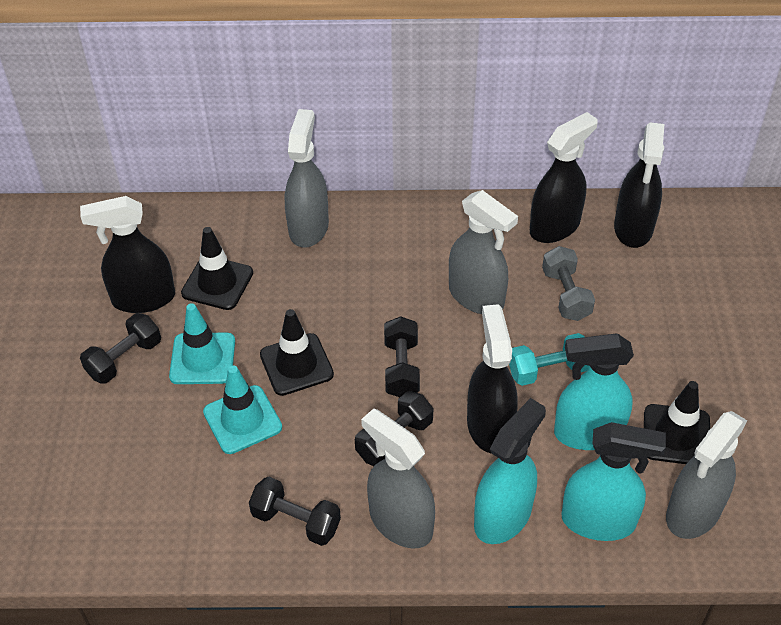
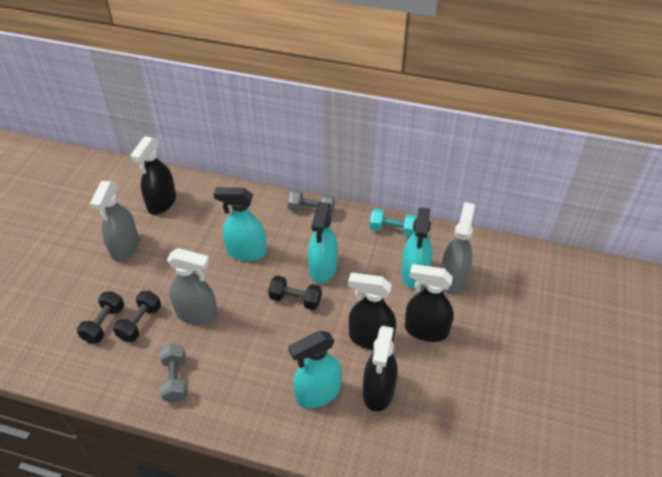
black dumbbell: [80,313,161,384] [249,477,341,546] [355,391,433,466] [384,316,420,397] = 4 -> [77,291,124,344] [113,291,161,342] [268,276,322,310] = 3
black traffic cone: [181,227,253,310] [260,309,334,396] [644,381,710,464] = 3 -> none = 0
grey dumbbell: [542,246,595,321] = 1 -> [160,343,187,403] [287,189,335,216] = 2
grey spray bottle: [285,109,329,248] [361,409,435,549] [449,190,518,314] [666,411,747,539] = 4 -> [90,181,139,261] [167,248,218,325] [441,202,475,294] = 3
turquoise spray bottle: [474,398,546,544] [554,334,634,450] [561,422,666,541] = 3 -> [213,187,267,261] [288,331,341,408] [308,202,338,283] [401,207,432,289] = 4
turquoise traffic cone: [169,303,235,384] [203,365,282,454] = 2 -> none = 0

